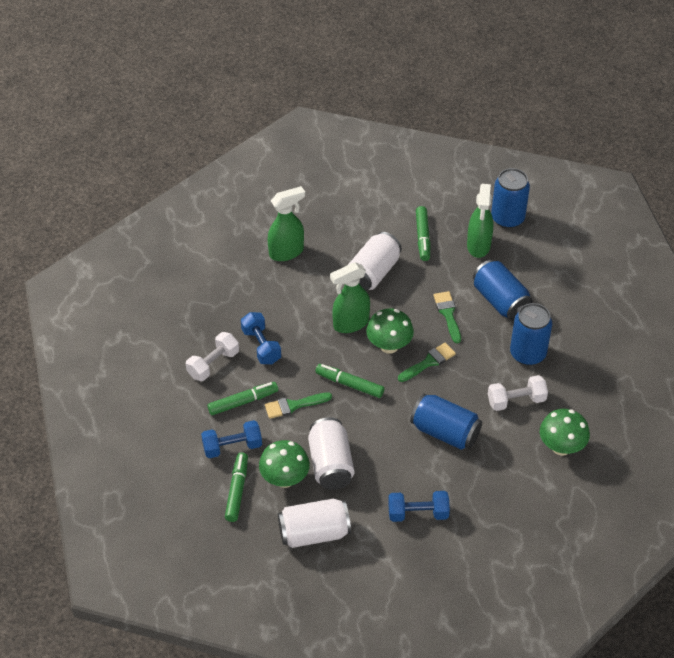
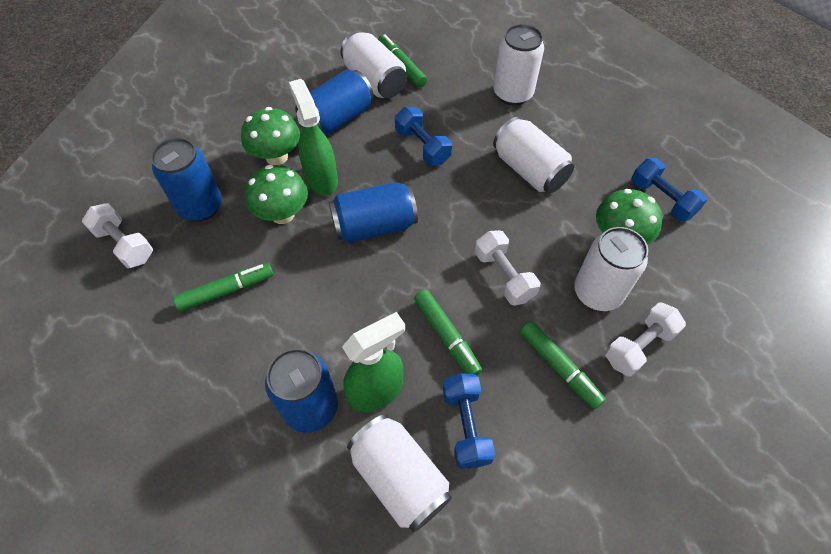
green brush: [265,392,332,419] [398,343,456,382] [434,291,461,343] = 3 -> none = 0
green spray bottle: [268,186,305,261] [330,262,370,333] [467,184,493,258] = 3 -> [289,79,338,196] [342,312,405,412] = 2
white can: [278,499,351,548] [308,417,354,490] [348,232,402,291] = 3 -> [340,30,407,98] [347,414,452,533] [493,117,574,193] [494,24,544,106] [574,227,648,311] = 5
white dumbbell: [186,332,239,381] [488,375,548,411] = 2 -> [82,203,153,268] [475,230,540,306] [605,302,686,376] = 3

